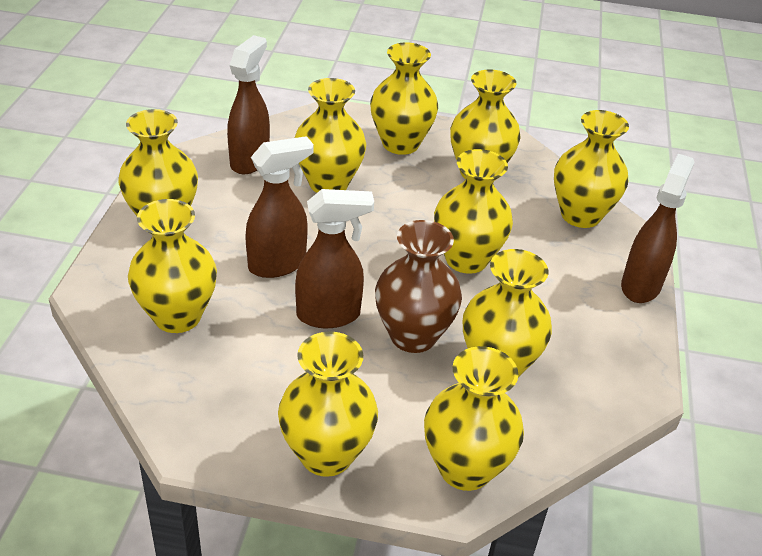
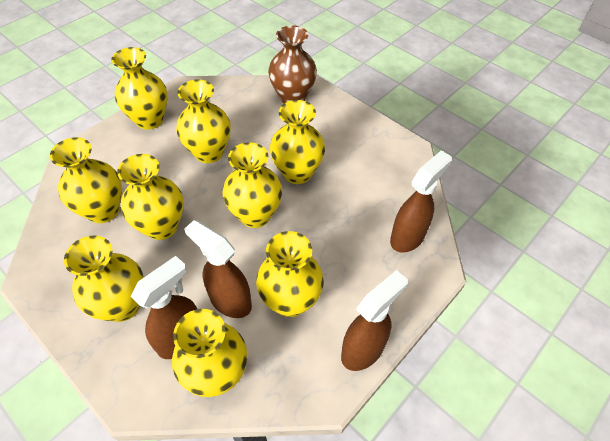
yellow vase: [118,109,198,216] [128,199,217,333] [278,332,378,477] [295,78,366,193] [370,42,438,155] [424,346,524,491] [434,149,513,274] [450,69,521,179] [463,249,552,377] [554,110,629,228] = 10 -> [50,137,122,223] [64,236,144,322] [111,47,168,130] [117,154,183,240] [172,309,248,397] [176,80,231,163] [222,142,282,228] [256,231,324,317] [270,100,325,184] = 9

